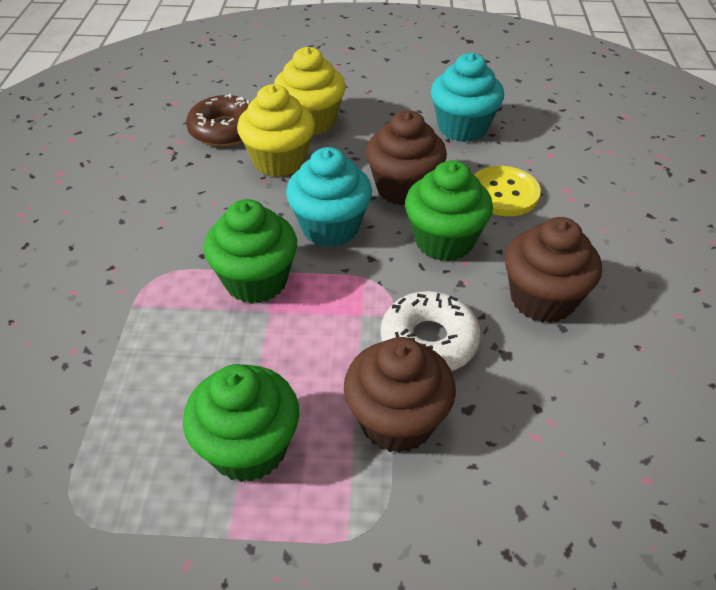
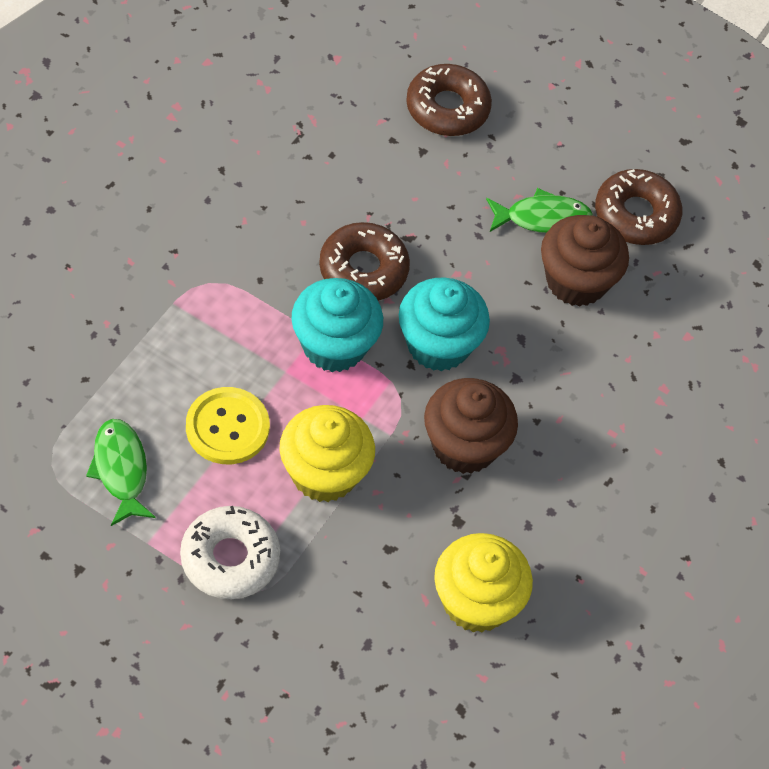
brown cupcake: [344,337,456,453] [366,110,447,206] [505,217,602,323] = 3 -> [424,378,518,474] [541,215,629,307] = 2
brown donut: [186,94,250,146] = 1 -> [319,222,410,301] [406,64,492,136] [595,169,682,245] = 3
green cupcake: [183,364,299,482] [204,199,297,304] [405,160,493,261] = 3 -> none = 0
green fish: none = 0 -> [86,419,156,526] [486,188,593,233] = 2

